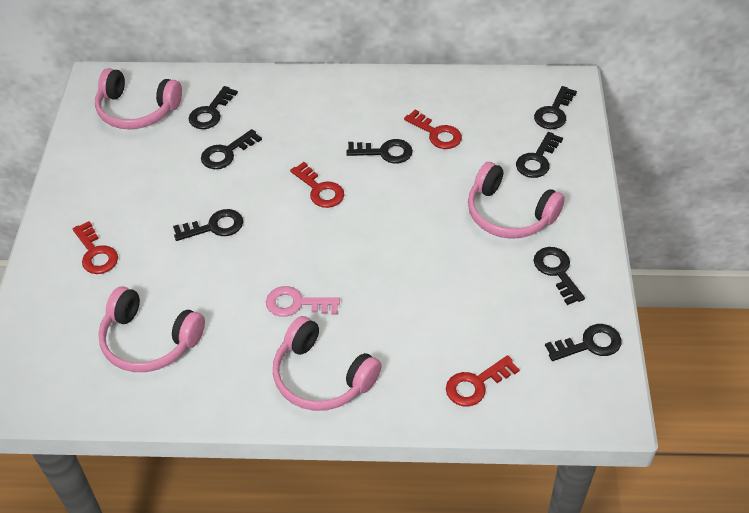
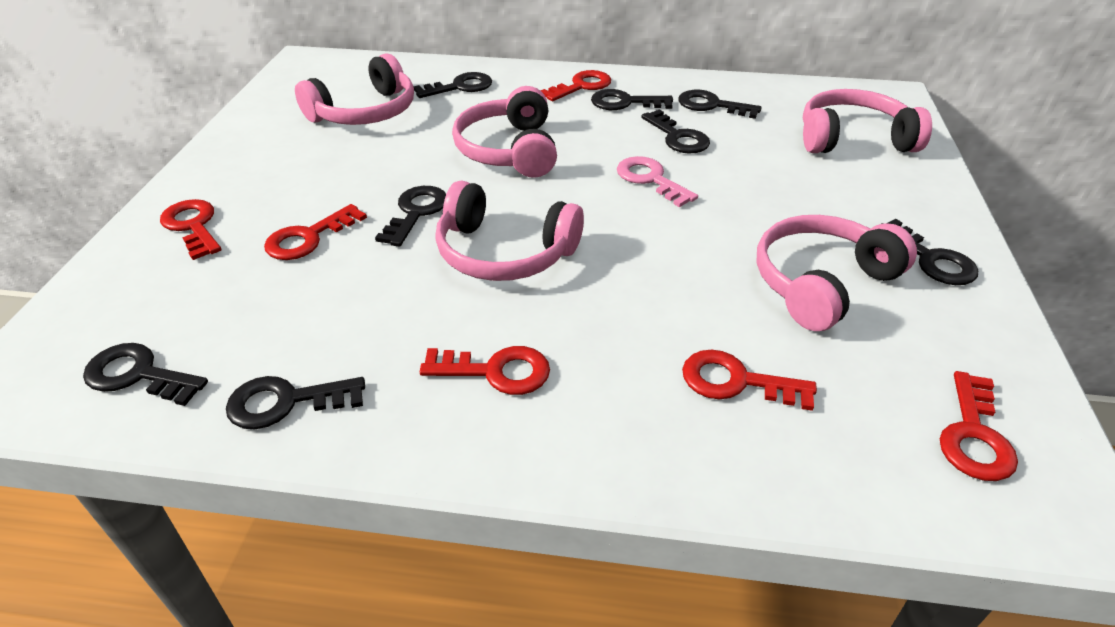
pink headphones: [95,68,182,129] [98,287,205,372] [273,316,382,411] [468,162,565,239] = 4 -> [295,53,414,125] [435,180,584,281] [452,86,557,178] [756,215,917,331] [803,89,932,153] = 5
red key: [72,221,118,274] [290,162,344,208] [404,110,462,149] [446,355,520,407] = 4 -> [160,199,221,260] [264,204,367,260] [420,346,550,395] [540,70,611,101] [682,349,817,411] [940,371,1018,481] = 6

